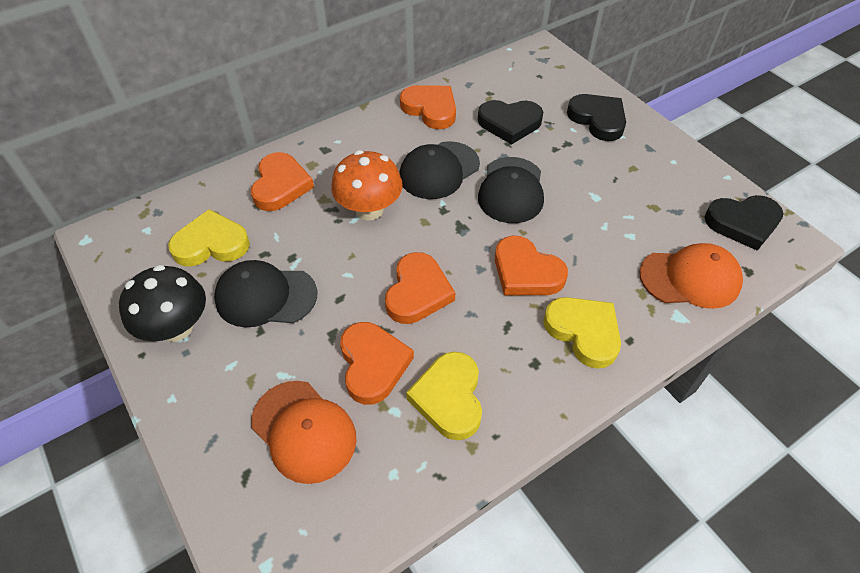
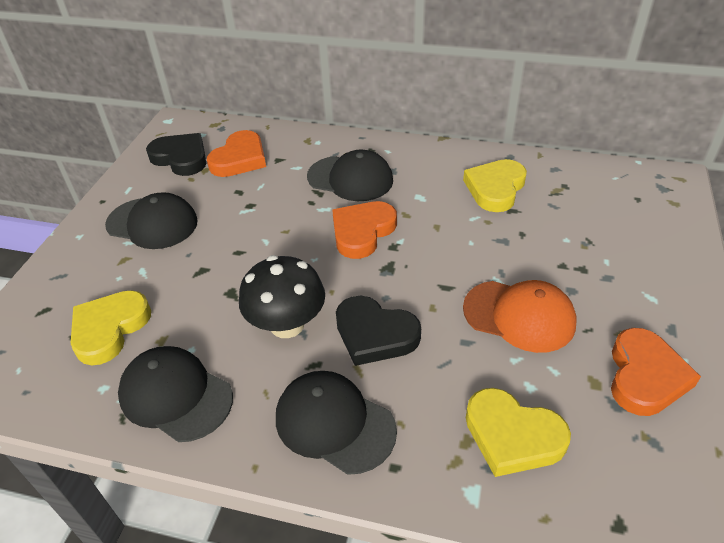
black cap: [214,260,317,328] [399,141,480,199] [478,157,544,223] = 3 -> [105,192,198,249] [118,346,233,442] [276,371,397,475] [307,149,393,201] = 4
black heart: [478,100,543,145] [567,94,626,141] [705,195,784,251] = 3 -> [146,133,206,176] [336,296,421,366] = 2
orange cap: [251,381,357,484] [639,243,743,309] = 2 -> [463,280,577,353] = 1
orange heart: [251,152,314,211] [340,322,414,405] [385,252,455,324] [400,85,456,129] [495,236,568,296] = 5 -> [207,130,266,177] [332,201,397,259] [611,328,701,416] = 3
orange mushroom: [331,150,403,220] = 1 -> none = 0

